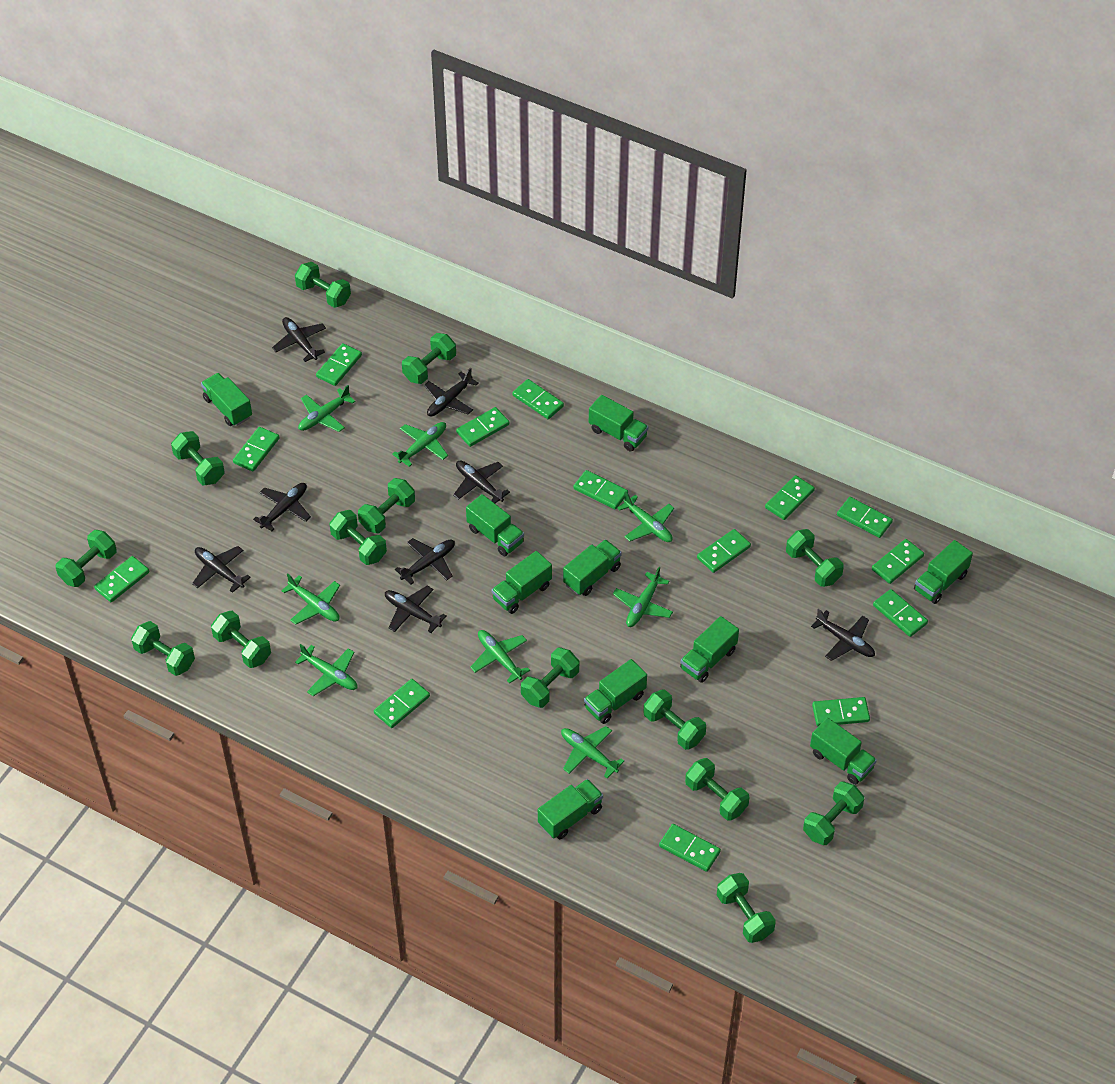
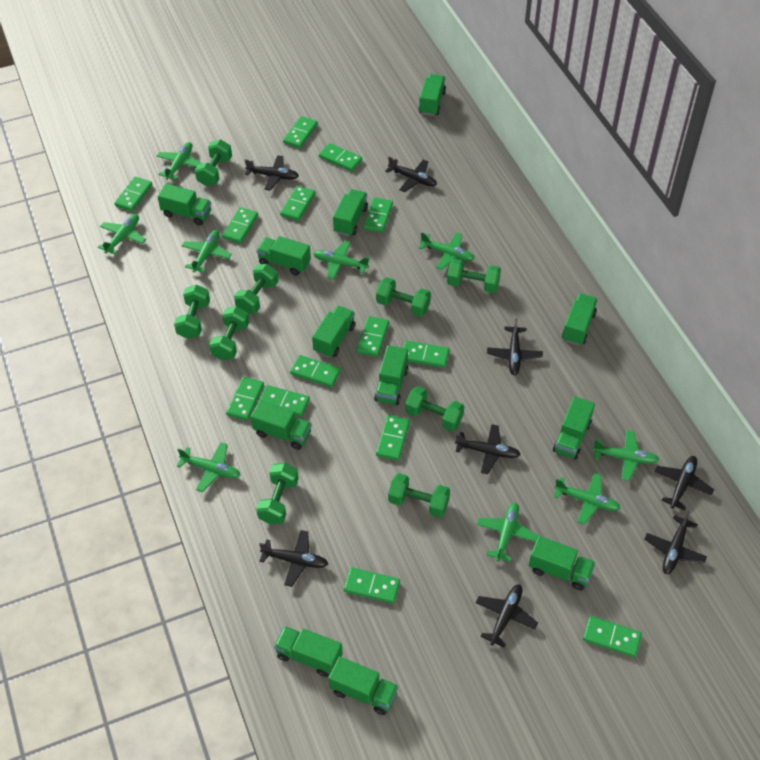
green dumbbell: [56,530,117,587] [131,621,195,676] [171,431,225,485] [211,611,271,668] [295,262,351,308] [329,510,387,565] [358,478,415,533] [402,333,456,384] [521,648,579,708] [644,689,706,750] [685,758,749,821] [717,873,776,943] [786,529,844,587] [803,782,864,845] = 14 -> [174,285,210,339] [195,139,232,186] [209,306,249,361] [234,264,278,314] [256,463,299,524] [376,277,431,317] [388,473,450,517] [405,386,464,431] [447,259,501,293] = 9
green plane: [281,573,340,625] [295,644,357,696] [298,385,355,432] [392,422,448,467] [470,630,530,684] [561,726,624,778] [613,567,673,627] [617,492,674,542] = 8 -> [98,214,146,254] [156,142,202,180] [177,442,240,492] [182,230,232,272] [313,241,370,280] [419,232,475,270] [477,503,538,562] [554,473,621,525] [593,430,659,481] = 9
green truck: [201,373,252,426] [466,494,524,557] [492,551,552,614] [538,779,603,839] [563,539,622,596] [584,659,647,724] [589,395,648,452] [680,616,739,683] [810,718,877,785] [914,540,973,604] = 10 -> [157,184,211,226] [251,400,312,450] [256,236,311,276] [274,626,343,677] [312,305,355,358] [328,656,398,715] [333,189,368,236] [374,345,408,405] [419,74,446,116] [529,536,595,590] [553,396,595,459] [562,293,598,346] = 12

